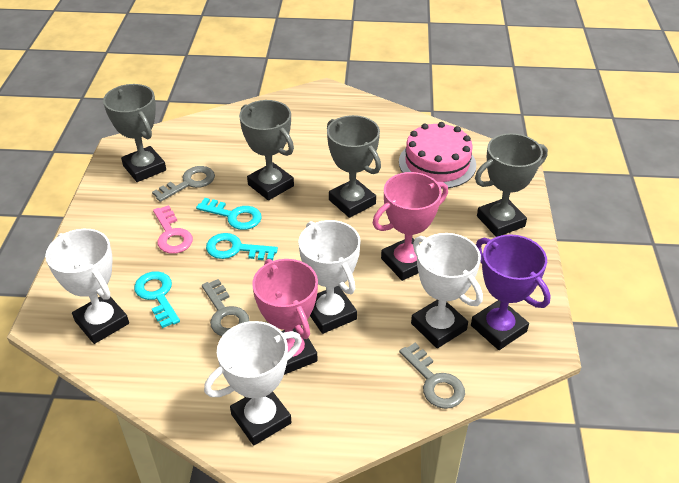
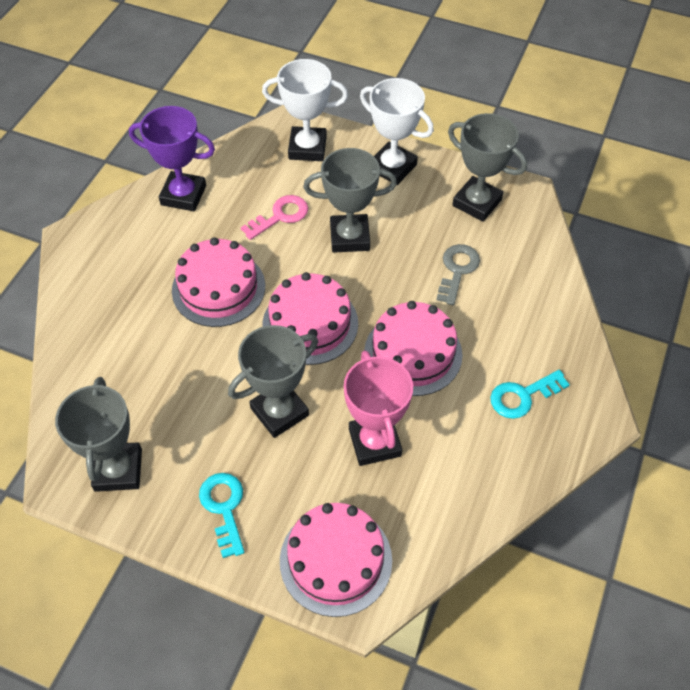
grey key: [152,166,215,202] [202,279,249,336] [399,343,465,409] = 3 -> [436,244,480,305] = 1
pink cake: [399,122,476,189] = 1 -> [172,237,265,327] [263,272,358,365] [280,503,392,617] [364,301,462,396] = 4
pink trophy: [252,259,318,375] [372,172,448,281] = 2 -> [344,350,413,466] = 1
turquoise key: [134,271,180,328] [196,198,262,230] [206,233,278,261] = 3 -> [199,473,245,558] [490,370,570,419] = 2
white trophy: [45,229,129,344] [204,321,302,445] [298,220,361,334] [411,233,483,348] = 4 -> [262,59,348,161] [360,78,434,185] = 2

